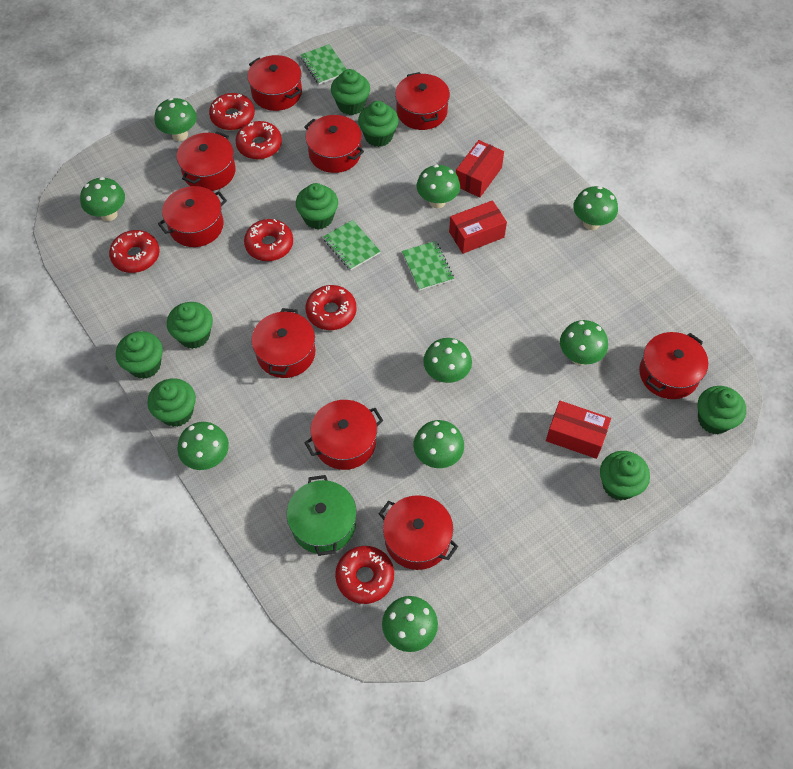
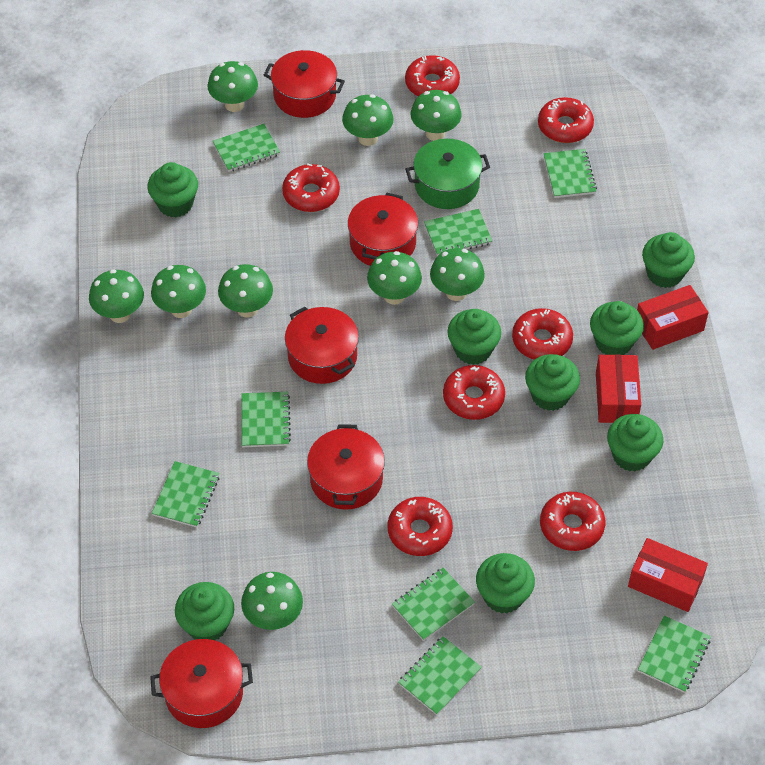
green notebook: [300,44,347,84] [323,220,381,270] [402,241,454,291] = 3 -> [152,461,220,527] [213,124,280,172] [241,392,291,447] [392,568,475,641] [398,636,482,715] [424,209,492,256] [544,149,597,198] [638,616,711,693] = 8
red donut: [109,230,160,273] [209,93,255,130] [235,121,282,159] [244,219,293,261] [306,285,357,330] [335,546,394,604] = 6 -> [282,163,340,212] [388,497,453,556] [405,55,460,96] [443,365,505,420] [512,308,573,360] [538,97,594,143] [540,492,605,551] = 7
red pot: [158,186,227,247] [177,132,236,191] [247,55,302,111] [251,308,315,378] [304,115,364,173] [304,400,383,470] [379,495,458,570] [395,72,450,130] [639,332,708,399] = 9 -> [150,639,253,728] [264,50,345,118] [285,307,359,384] [307,424,385,510] [348,193,418,266] = 5

